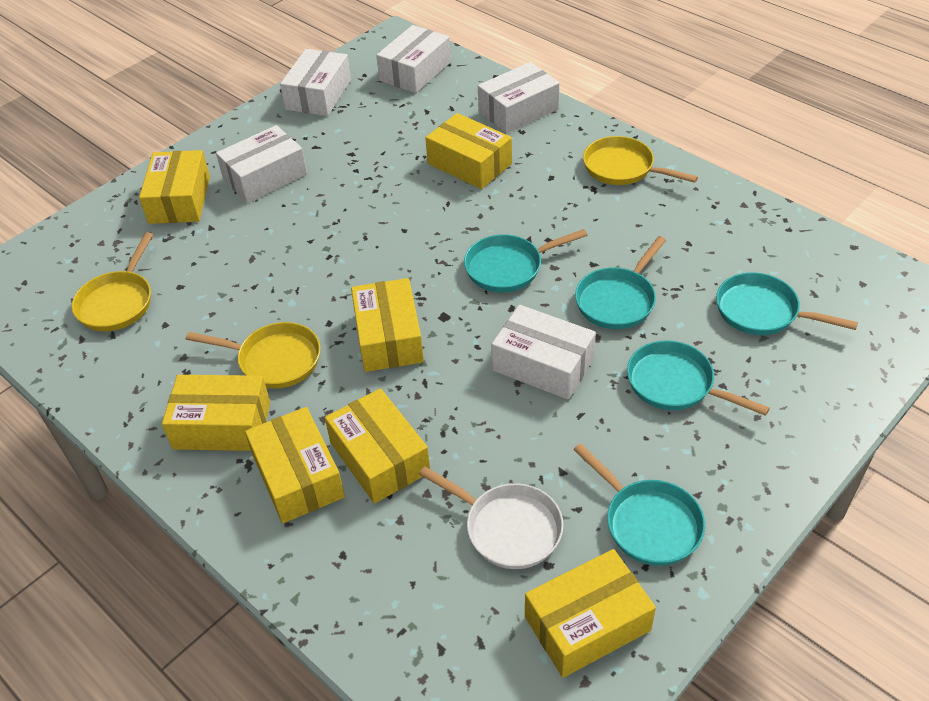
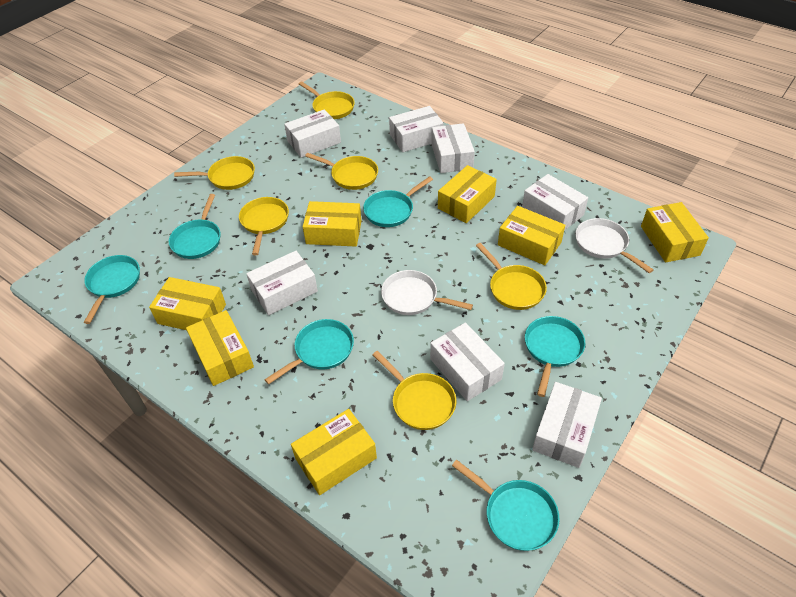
turquoise pan: [464,229,587,292] [573,443,705,566] [575,236,666,329] [627,340,770,416] [716,272,858,335] = 5 -> [84,255,140,324] [169,194,221,259] [264,319,354,384] [363,176,433,227] [452,460,560,551] [525,316,585,397] = 6
white box: [216,125,307,203] [280,49,351,116] [376,25,451,93] [478,62,560,133] [491,305,596,400] = 5 -> [246,251,318,315] [284,109,341,158] [389,106,444,152] [430,323,505,401] [431,123,475,173] [522,174,588,231] [532,382,602,468] = 7
white pan: [419,466,564,569] = 1 -> [381,270,473,315] [575,218,654,273] = 2
yellow pan: [72,232,153,332] [186,322,321,388] [583,136,698,185] = 3 -> [174,156,255,190] [239,197,289,255] [299,81,355,119] [305,153,378,190] [373,351,456,430] [476,243,547,310] = 6

